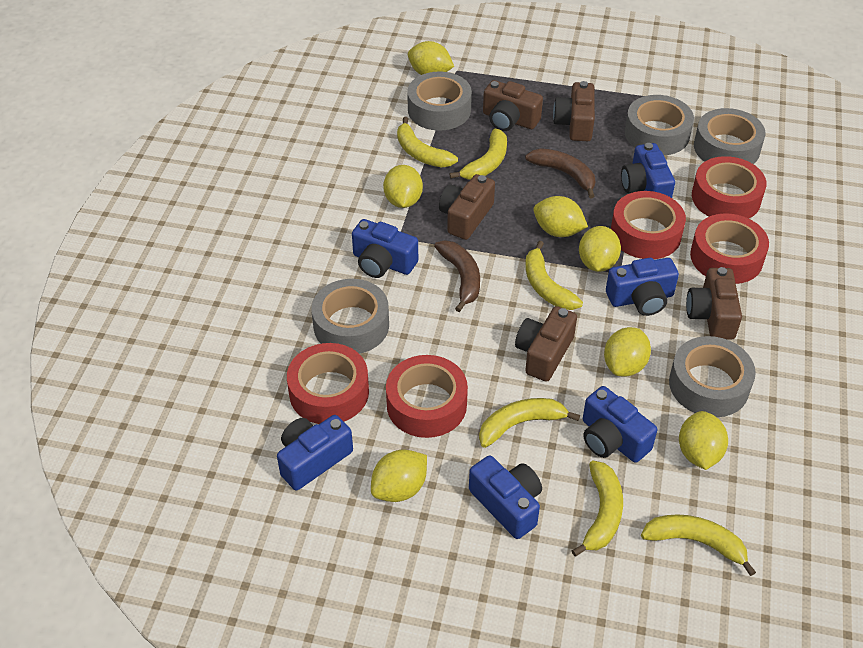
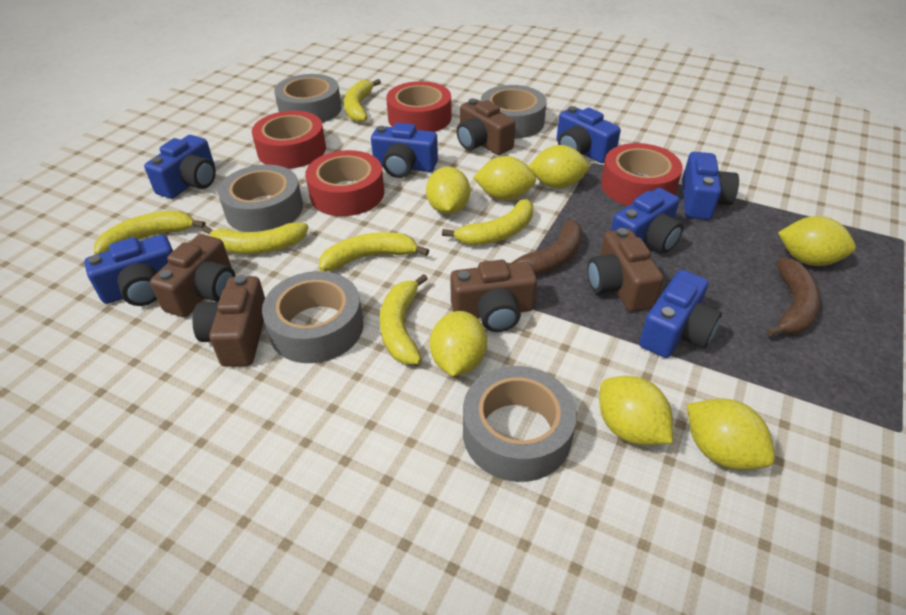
blue camera: [277,415,353,490] [352,219,418,278] [469,455,542,539] [583,386,657,463] [606,258,679,316] [621,143,675,198] = 6 -> [84,235,173,306] [144,135,216,199] [371,123,438,178] [556,106,621,163] [611,188,683,253] [639,270,722,358] [682,152,739,220] = 7
red tape: [287,343,369,424] [386,355,468,438] [611,191,686,259] [690,214,769,284] [692,156,766,219] = 5 -> [252,111,326,169] [305,150,384,216] [386,81,452,132] [601,143,683,206] = 4

